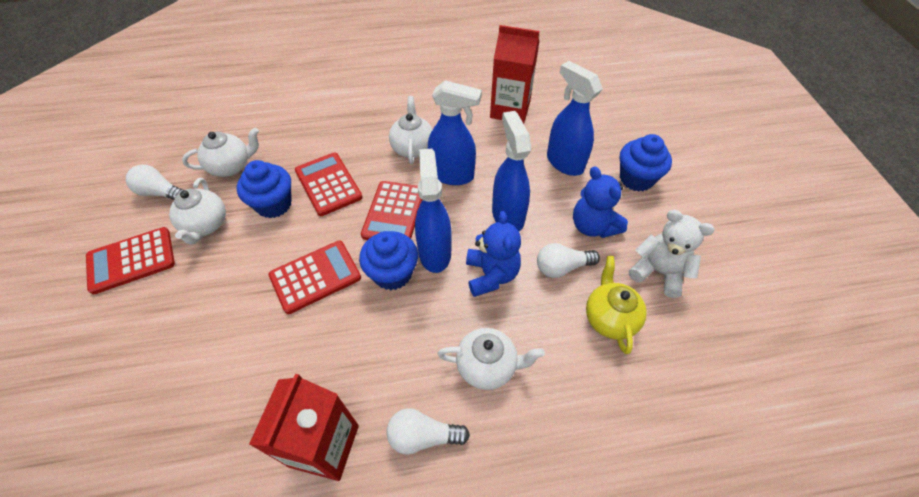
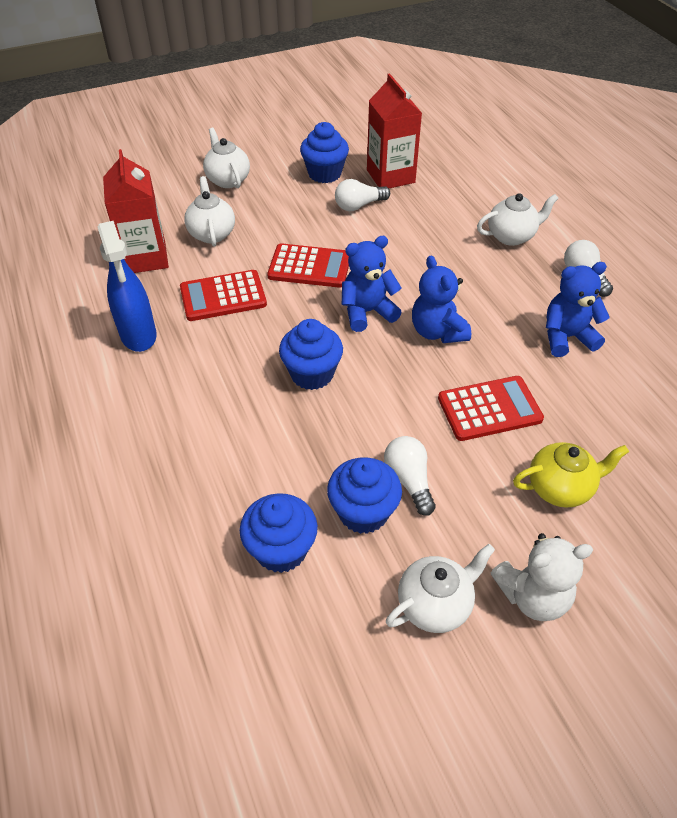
blue cupcake: [237,160,292,218] [359,231,418,290] [620,134,672,192] = 3 -> [240,493,318,573] [279,319,343,390] [300,122,349,183] [327,457,402,534] = 4
blue spray bottle: [415,149,452,273] [428,80,482,185] [492,111,531,231] [547,61,603,176] = 4 -> [98,221,156,352] = 1
blue teddy bear: [466,211,521,297] [573,166,628,238] = 2 -> [342,236,402,332] [412,256,471,343] [546,262,610,357] = 3
red calculator: [86,227,175,294] [269,241,361,314] [295,152,362,216] [361,181,422,240] = 4 -> [180,270,267,321] [267,243,349,288] [438,376,544,441] = 3

